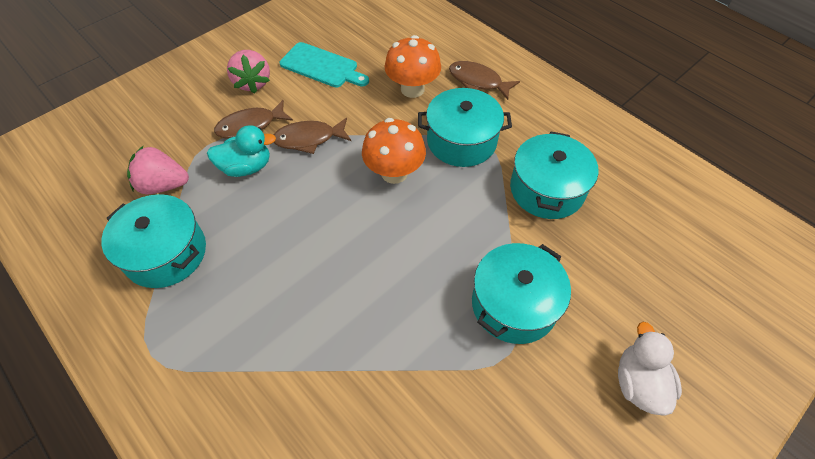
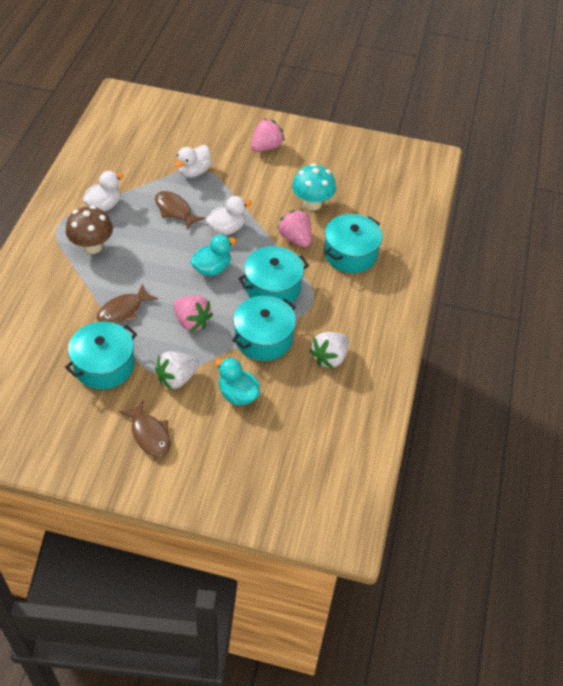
brown mushroom: none = 0 -> [66,206,113,254] = 1
orange mushroom: [362,118,426,184] [384,35,441,98] = 2 -> none = 0
pink strawberry: [127,146,189,194] [227,50,270,93] = 2 -> [174,296,213,332] [251,118,285,152] [277,209,311,247] = 3
turquoise cutting board: [280,42,369,88] = 1 -> none = 0
turquoise duck: [207,125,276,177] = 1 -> [191,235,236,276] [215,357,260,405] = 2
turquoise mushroom: none = 0 -> [292,164,336,210] = 1
white duck: [618,322,682,416] = 1 -> [83,171,124,211] [175,145,211,178] [206,196,252,235] = 3
white strawberry: none = 0 -> [155,351,199,390] [309,332,349,369] = 2

